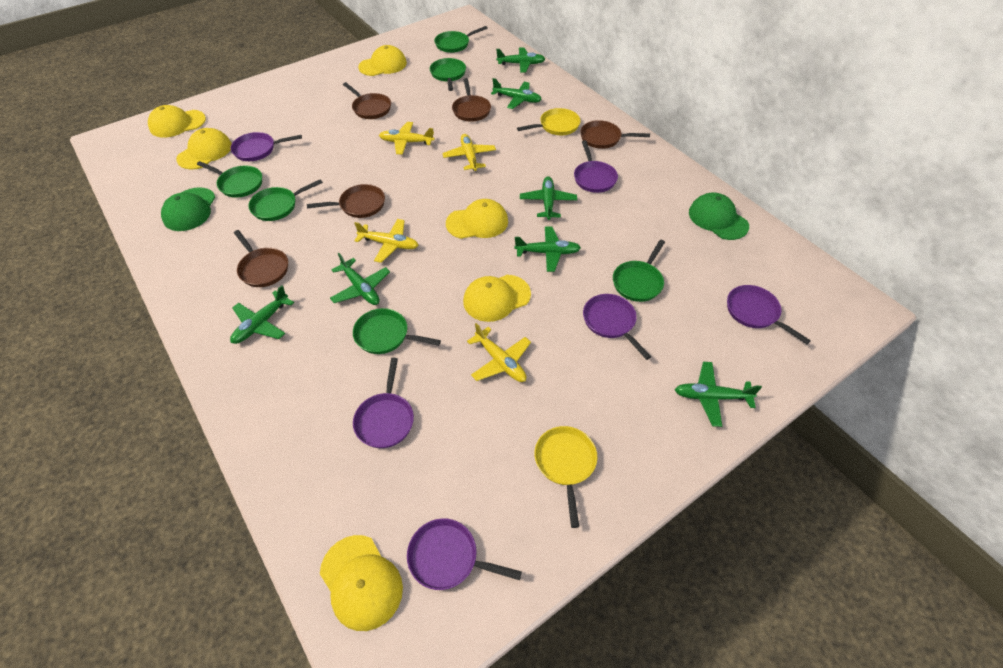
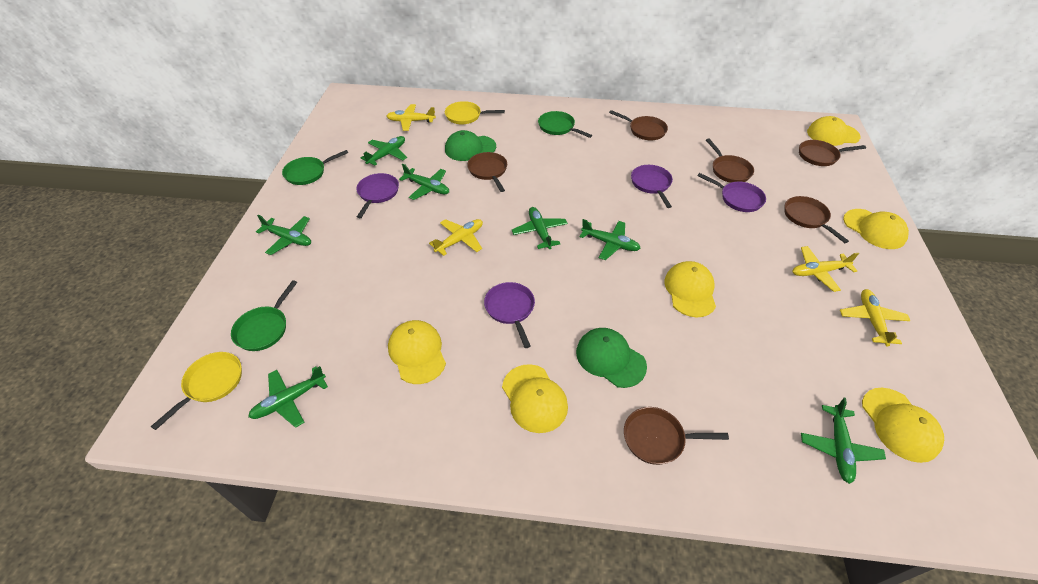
brown pan: [234,230,288,287] [307,184,385,218] [343,82,391,119] [452,78,491,122] [580,120,650,149] = 5 -> [467,152,507,192] [609,110,668,140] [624,407,729,465] [706,138,754,183] [784,196,849,243] [799,140,866,166] = 6
green pan: [197,161,262,198] [248,179,323,221] [353,308,441,354] [430,58,466,91] [434,26,488,53] [613,240,665,302] = 6 -> [231,280,297,351] [282,150,348,185] [538,111,592,138] = 3
purple pan: [231,132,302,161] [353,358,414,448] [407,518,522,590] [574,140,618,193] [583,294,651,360] [727,285,811,344] = 6 -> [356,173,399,218] [484,282,535,348] [631,165,673,208] [697,173,766,212] = 4

